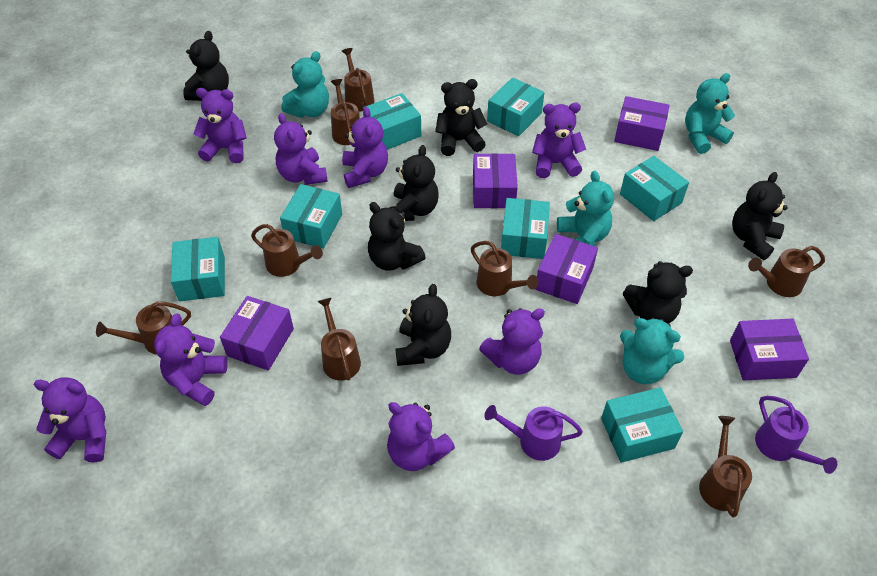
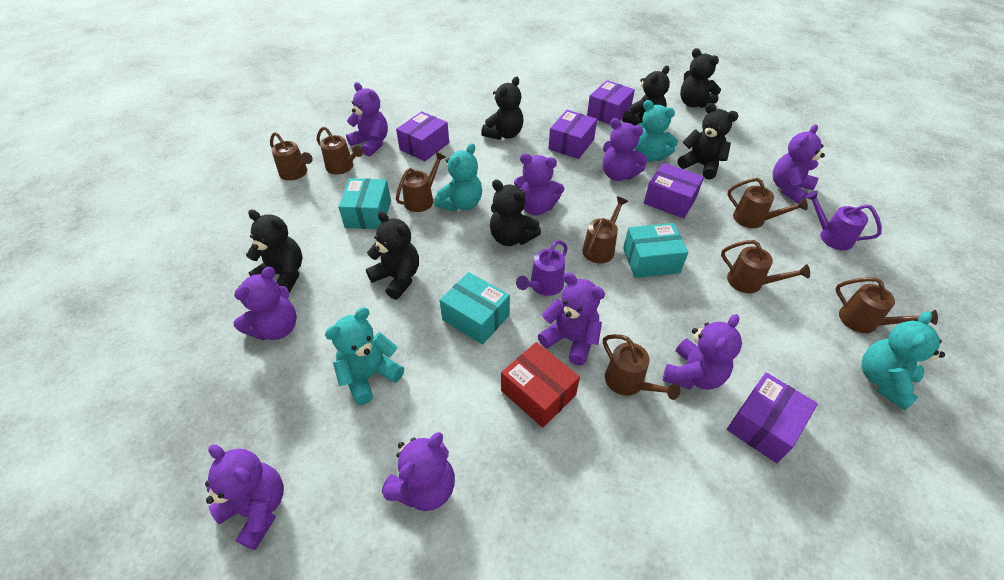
purple teddy bear: [34,377,107,463] [154,314,228,406] [193,88,247,163] [274,113,328,185] [342,107,388,188] [387,402,455,471] [479,308,545,375] [532,103,586,178] = 8 -> [205,445,284,550] [234,267,297,340] [346,82,388,157] [382,432,455,511] [514,153,564,215] [538,272,605,366] [603,118,648,181] [663,314,742,390] [773,124,825,204] = 9
red box: none = 0 -> [501,342,580,428] = 1
turquoise box: [171,237,225,302] [280,184,342,249] [363,93,421,150] [487,78,545,136] [501,198,550,259] [601,387,683,463] [620,156,689,221] = 7 -> [338,178,391,229] [440,272,510,345] [623,223,688,278] = 3

